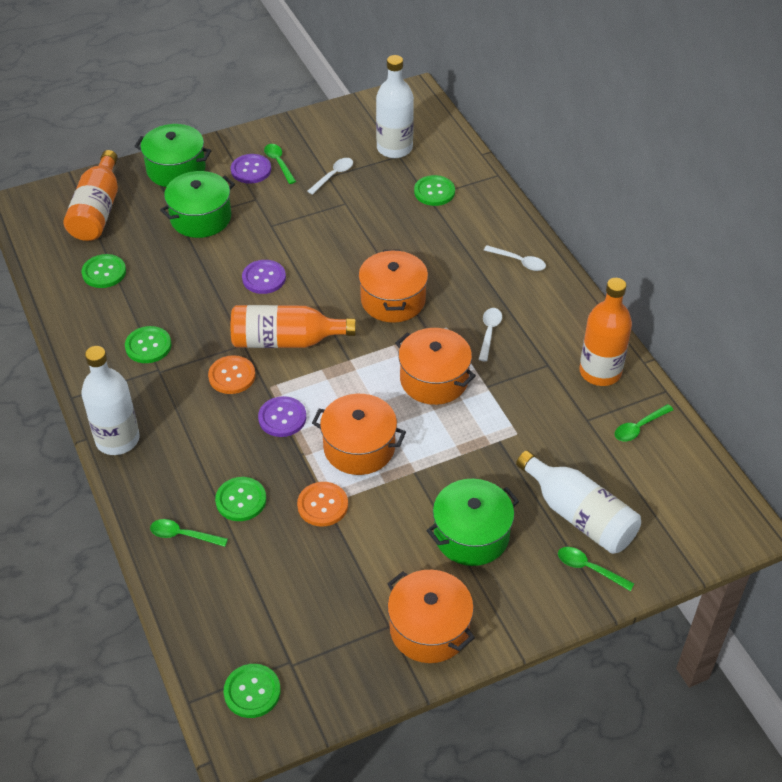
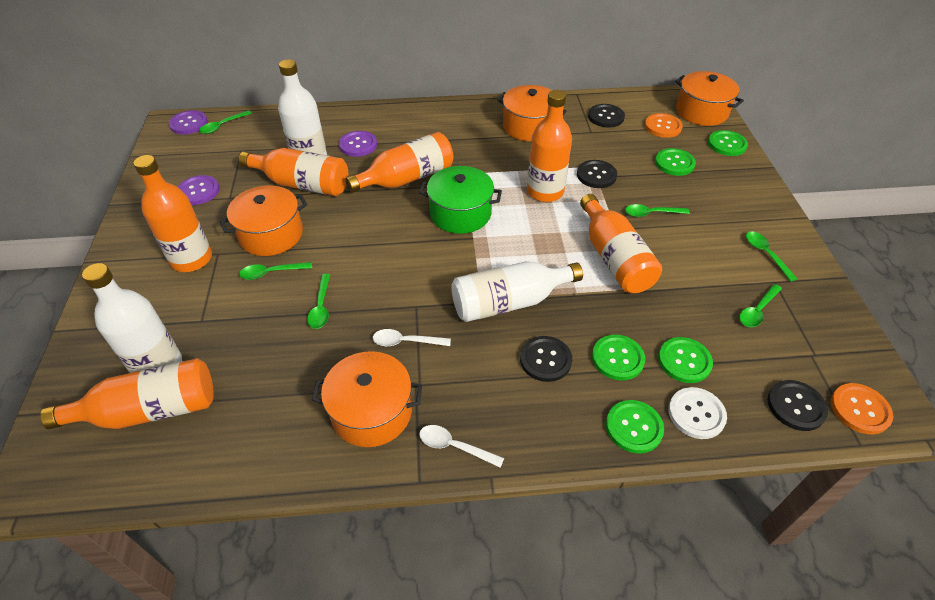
black button: none = 0 -> [520,336,572,382] [577,160,617,188] [588,104,625,128] [767,380,828,431] = 4
green pot: [134,124,212,187] [160,171,235,238] [427,479,519,566] = 3 -> [419,166,502,234] = 1
green spoon: [150,519,228,547] [264,144,296,184] [558,547,634,591] [615,404,673,441] = 4 -> [199,110,252,134] [239,262,312,280] [307,274,330,329] [625,204,690,217] [739,284,782,327] [746,231,797,282] = 6
orange bottle: [63,150,118,241] [231,305,356,348] [579,278,632,386] = 3 -> [40,358,214,429] [134,155,212,272] [239,148,348,196] [346,132,453,193] [527,90,572,202] [580,194,662,293] = 6
white button: none = 0 -> [668,387,727,439] = 1
white spoon: [307,158,353,195] [479,308,502,362] [484,245,546,271] = 3 -> [373,329,451,346] [419,425,504,468] = 2

